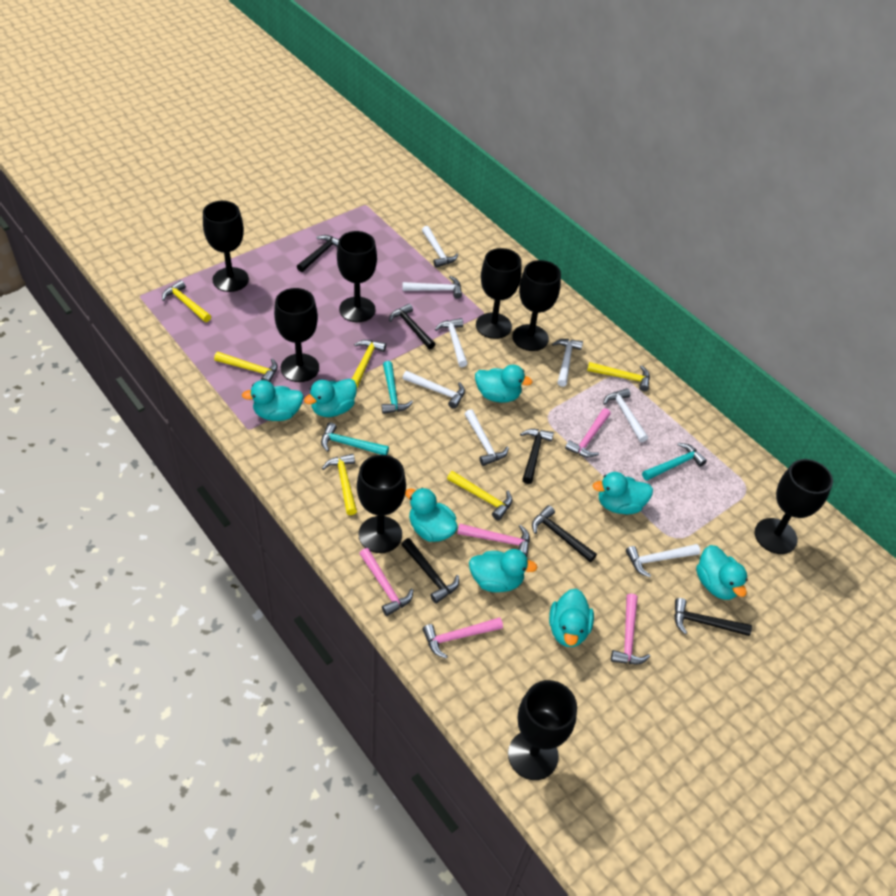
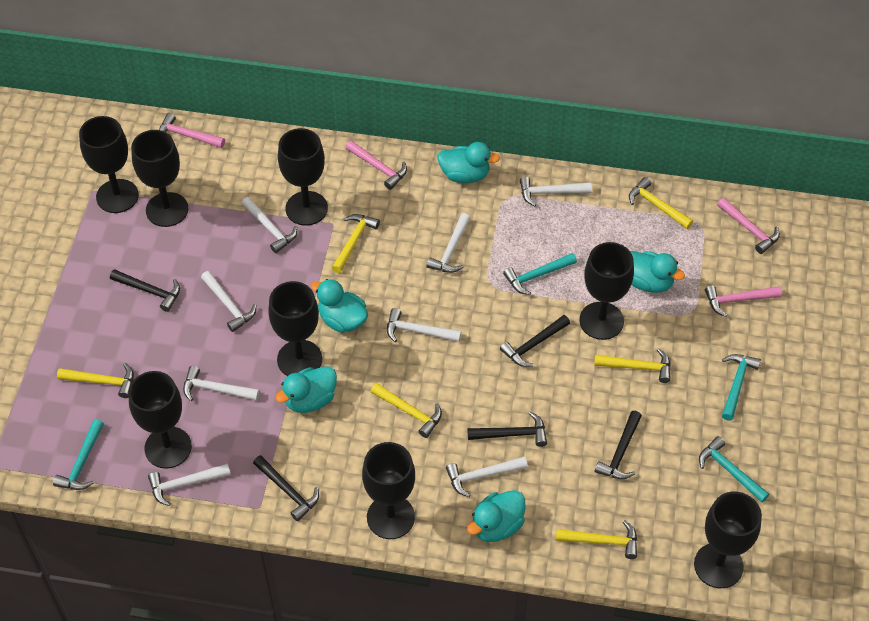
black hammer: [297,235,339,272] [389,303,435,349] [401,538,459,604] [520,429,554,484] [532,505,597,562] [674,598,752,636] = 6 -> [110,269,180,312] [253,455,319,521] [468,412,547,447] [500,315,570,367] [595,411,642,479] = 5
pink hammer: [359,548,413,616] [422,617,503,659] [457,524,530,557] [565,408,611,458] [611,593,650,664] = 5 -> [159,113,225,148] [346,141,407,190] [705,285,782,317] [717,198,780,254] = 4
turquoise duck: [242,380,304,421] [304,379,357,417] [405,488,458,542] [469,549,538,592] [475,365,533,403] [549,589,594,647] [592,472,653,514] [696,545,748,600] = 8 -> [275,366,337,413] [311,279,368,333] [437,142,500,183] [467,490,525,542] [630,251,685,293] = 5
turquoise hammer: [321,422,389,455] [382,361,413,414] [642,443,707,481] = 3 -> [53,419,104,490] [503,253,577,295] [699,436,770,503] [722,354,761,421] = 4

